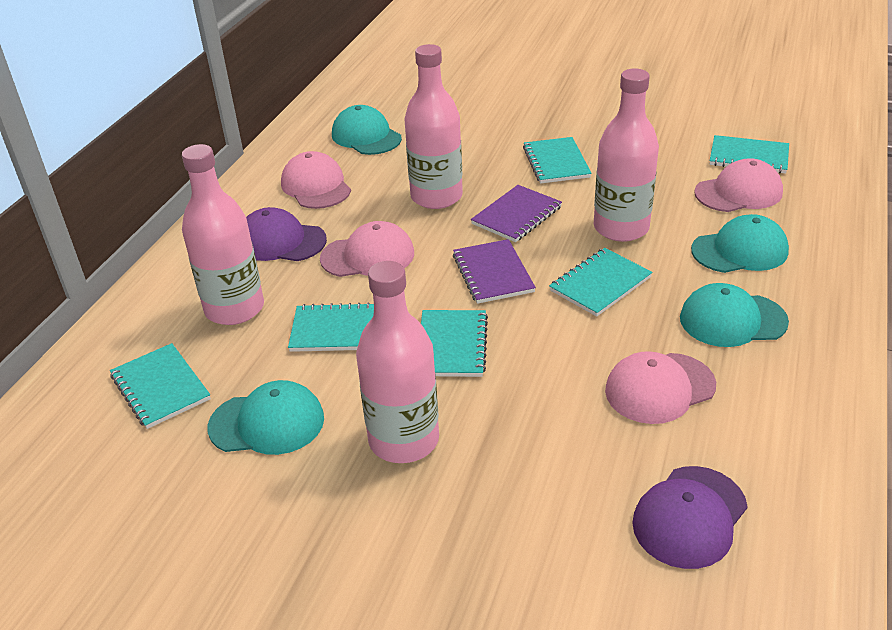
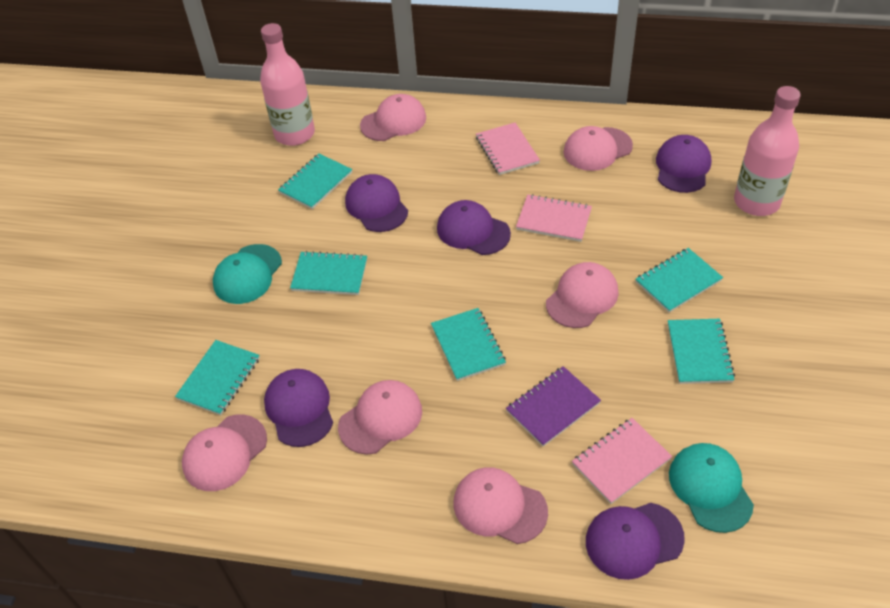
pink bottle: [182,144,264,325] [356,261,439,463] [404,44,463,209] [594,69,659,242] = 4 -> [260,23,315,146] [734,86,801,216] = 2
pink cap: [281,151,351,209] [320,221,414,277] [605,351,716,424] [694,158,783,212] = 4 -> [182,414,267,491] [338,380,422,455] [360,94,426,141] [453,467,548,544] [546,262,619,328] [563,126,633,171] = 6
pink notebook: none = 0 -> [476,123,540,175] [516,194,592,242] [572,418,672,504] = 3
purple cap: [246,207,327,261] [632,466,748,569] = 2 -> [264,369,333,447] [345,174,408,232] [437,200,511,255] [586,503,685,580] [656,135,711,193] = 5
purple notebook: [453,239,536,304] [471,185,562,242] = 2 -> [506,366,601,447] = 1
turquoise cap: [208,380,324,455] [332,105,402,155] [680,283,789,347] [691,214,789,273] = 4 -> [213,244,282,304] [669,443,754,533] = 2

